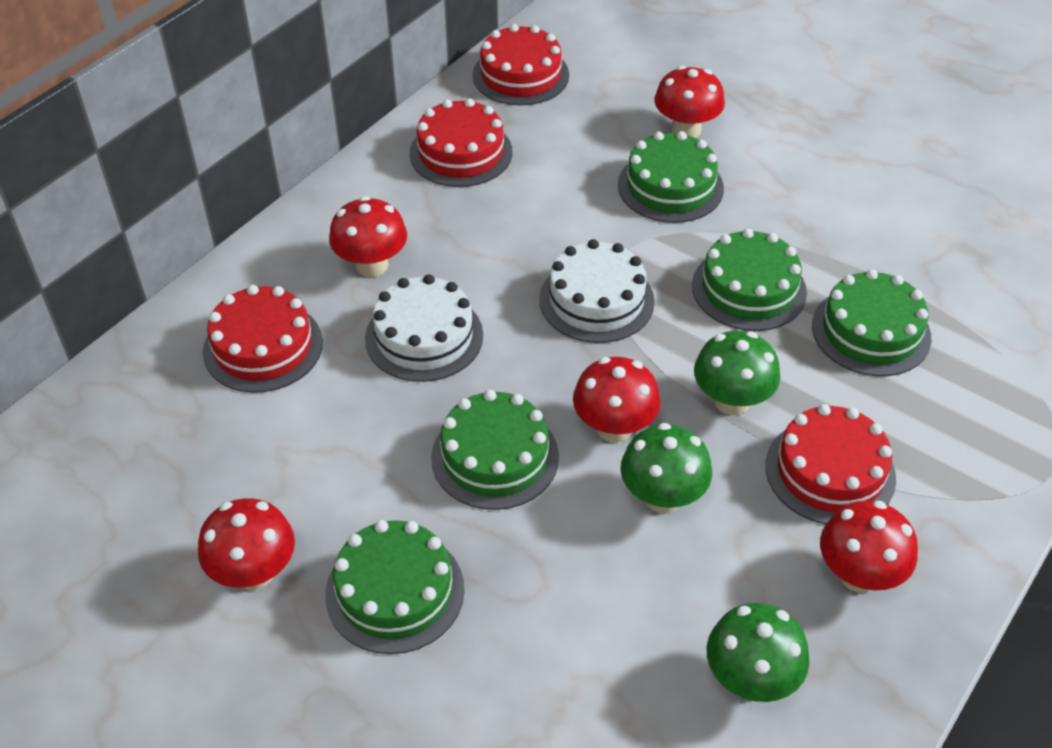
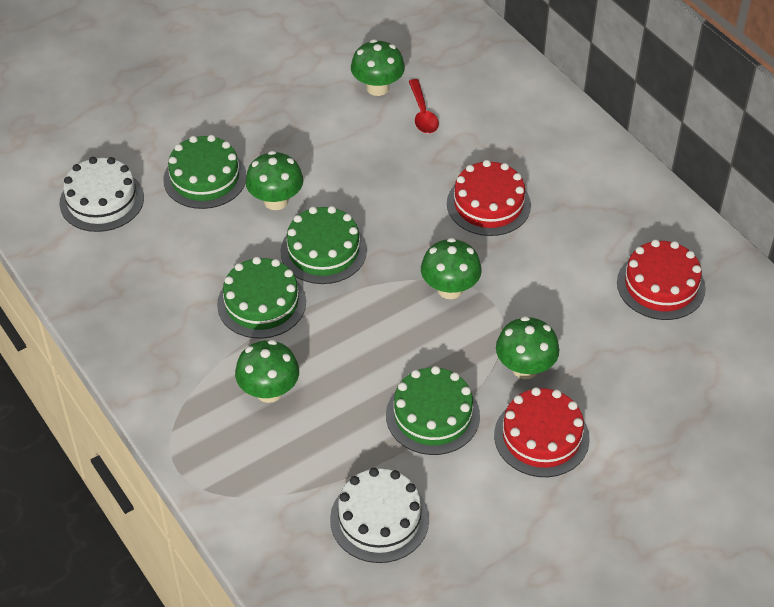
green cake: [325,520,464,654] [431,390,559,510] [618,131,724,223] [692,228,807,331] [812,269,931,376] = 5 -> [163,135,246,209] [217,257,306,338] [280,206,367,284] [386,366,480,455] = 4
green mushroom: [621,423,712,513] [694,331,780,415] [707,603,809,702] = 3 -> [235,340,299,403] [245,151,303,210] [351,39,405,96] [421,238,482,299] [496,316,559,379] = 5
red cake: [203,285,323,393] [410,98,513,187] [473,24,569,105] [765,404,896,524] = 4 -> [447,160,531,236] [494,387,590,477] [617,239,706,320] = 3
red mushroom: [198,498,295,590] [329,196,407,277] [573,357,661,442] [654,65,725,138] [820,501,918,593] = 5 -> none = 0
red spoon: none = 0 -> [409,79,439,134] = 1

